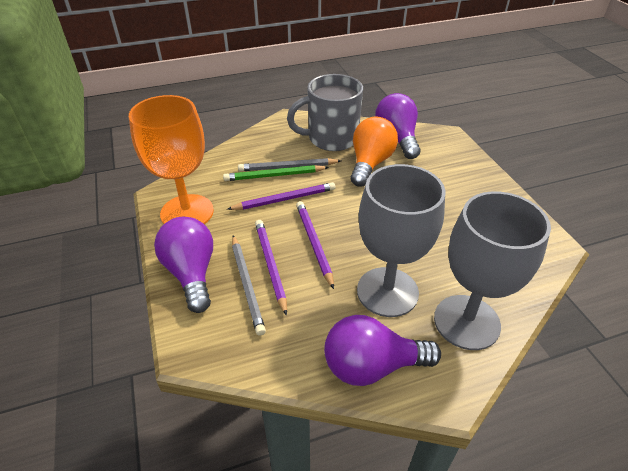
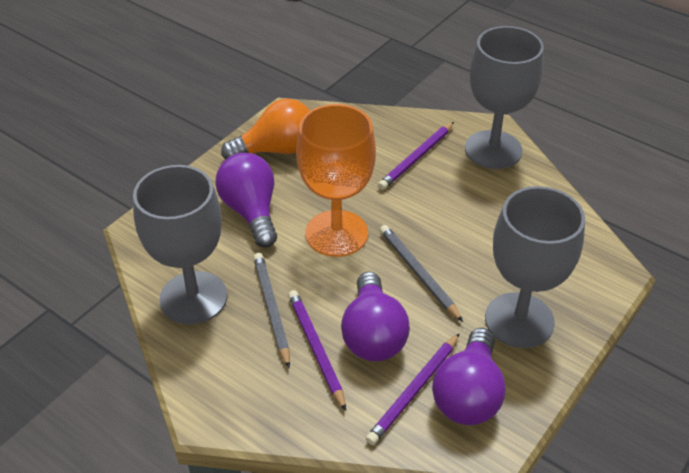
green pencil: [223,165,329,181] = 1 -> none = 0
grey goblet: [357,164,446,317] [434,191,551,350] = 2 -> [133,165,227,325] [465,26,544,169] [485,186,585,348] = 3
grey mug: [287,74,363,151] = 1 -> none = 0

